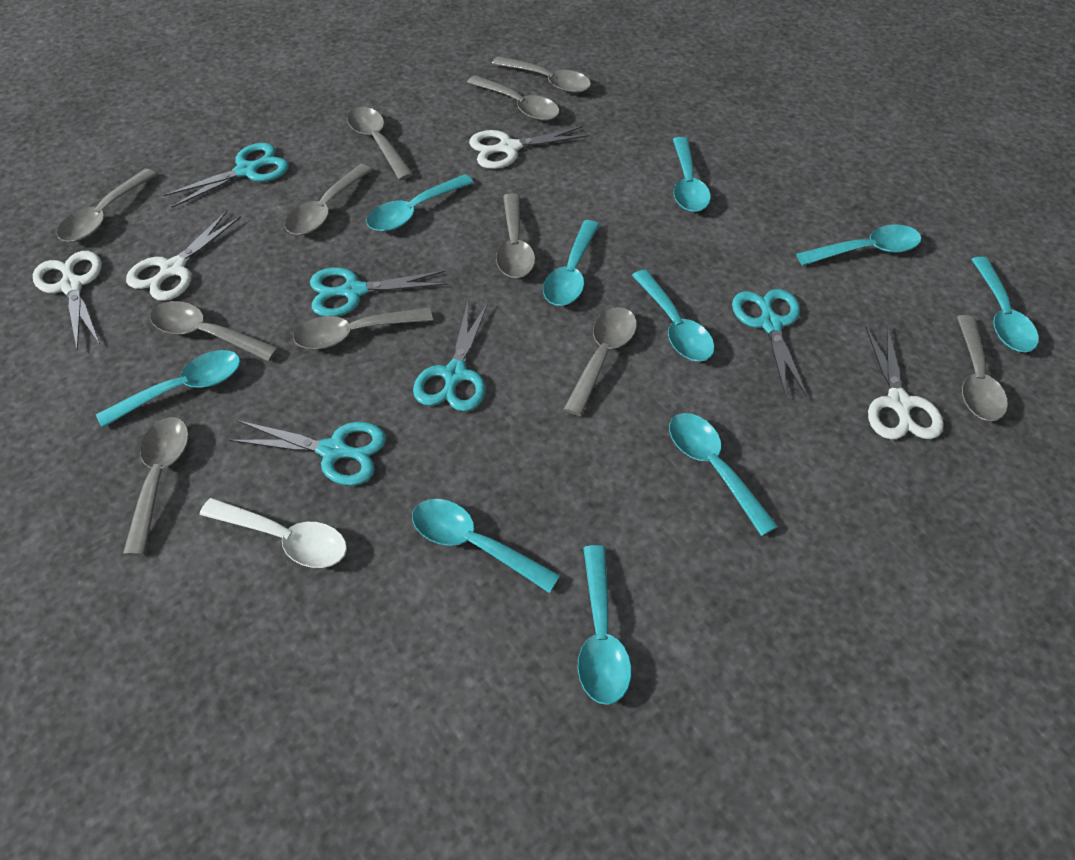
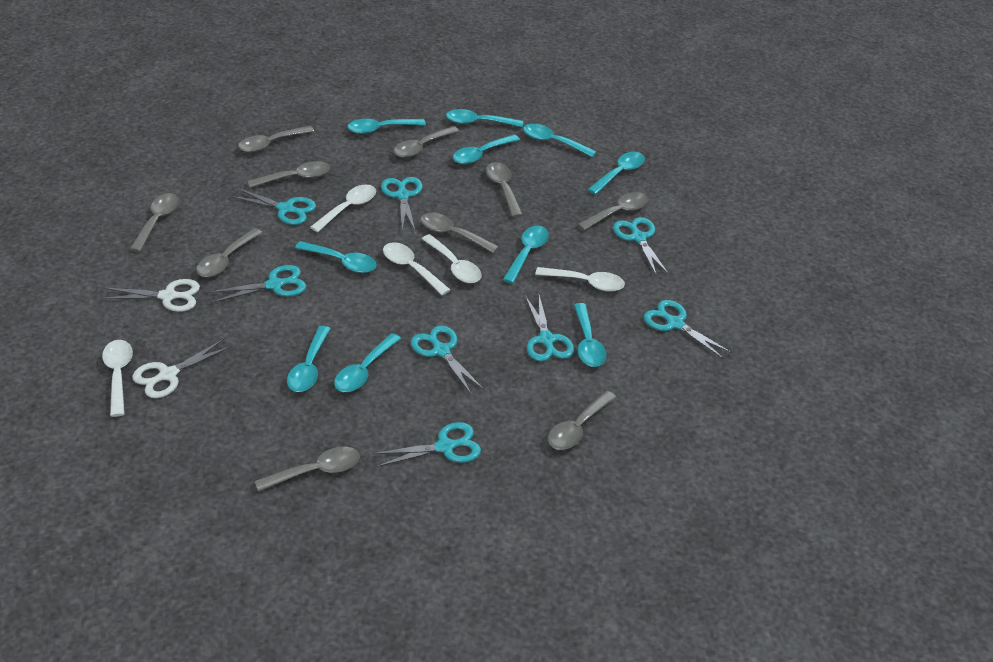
grey spoon: [57,168,157,242] [123,417,189,556] [150,301,278,361] [285,164,372,235] [293,307,433,349] [347,107,413,180] [467,75,559,121] [492,56,591,93] [496,193,535,278] [564,307,637,416] [957,315,1008,421] = 11 -> [130,193,179,252] [196,228,263,277] [238,126,314,152] [248,161,330,188] [255,447,360,492] [394,126,459,158] [420,213,499,253] [486,162,523,217] [548,391,616,450] [578,192,648,231] = 10
turquoise scissors: [163,143,289,208] [229,420,386,486] [310,267,448,317] [413,302,488,412] [732,289,807,397] = 5 -> [209,265,306,303] [230,188,316,225] [373,422,481,467] [381,177,423,230] [411,325,484,394] [525,295,574,361] [613,217,669,276] [644,300,732,359] = 8
white scissors: [33,251,102,351] [126,211,241,301] [469,126,589,169] [866,325,944,439] = 4 -> [101,279,200,312] [132,339,232,398] = 2
white spoon: [200,498,347,568] = 1 -> [102,340,133,417] [310,185,376,232] [383,242,450,295] [422,234,482,283] [535,267,625,292] = 5

